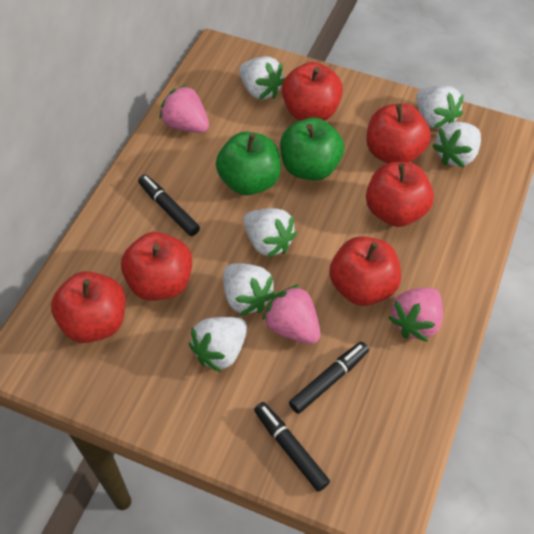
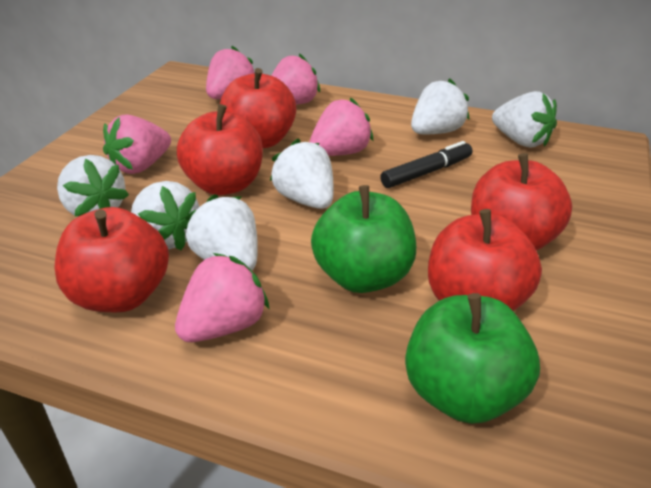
black marker: [138,175,200,236] [254,402,330,492] [289,342,369,414] = 3 -> [380,141,473,188] = 1
pink strawberry: [159,85,209,133] [262,284,321,344] [388,288,443,342] = 3 -> [103,114,171,174] [175,253,270,342] [206,46,255,99] [271,53,320,105] [310,97,373,156] = 5
red apple: [51,271,126,343] [121,232,192,301] [282,62,343,121] [329,236,401,306] [366,104,431,163] [366,162,434,227] = 6 -> [55,207,169,312] [177,104,263,195] [220,68,296,148] [428,209,542,311] [471,153,572,251] = 5

